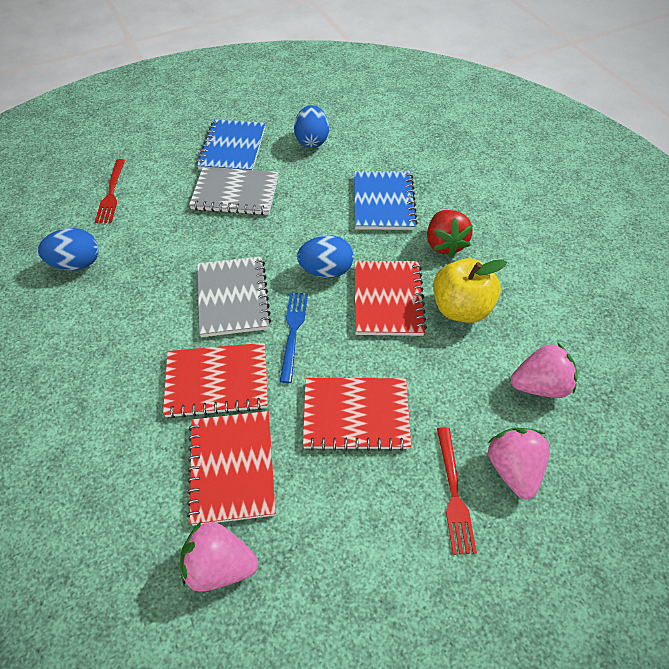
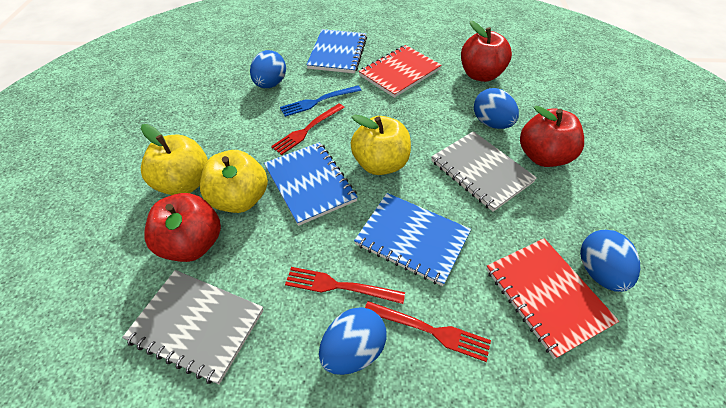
blue egg: [38,228,99,270] [294,105,329,148] [297,235,354,278] = 3 -> [250,50,286,88] [319,307,387,375] [474,88,519,129] [580,230,640,292] = 4
blue notebook: [196,119,265,170] [354,171,418,230] = 2 -> [264,142,358,226] [306,29,367,73] [354,193,471,286] = 3
pink strawberry: [180,522,258,592] [488,428,550,500] [511,342,578,398] = 3 -> none = 0
red apple: none = 0 -> [144,193,221,262] [461,21,512,82] [520,106,584,167] = 3
red fork: [95,159,125,223] [437,427,477,555] = 2 -> [271,104,345,155] [285,267,405,304] [365,301,491,362] = 3
red notebook: [163,343,268,418] [187,411,276,526] [303,378,411,451] [355,261,427,336] = 4 -> [359,45,442,98] [486,238,619,359] = 2
red strawberry: [427,210,473,257] = 1 -> none = 0
yellow apple: [433,258,507,323] = 1 -> [141,124,208,195] [200,150,268,213] [351,115,411,175] = 3

